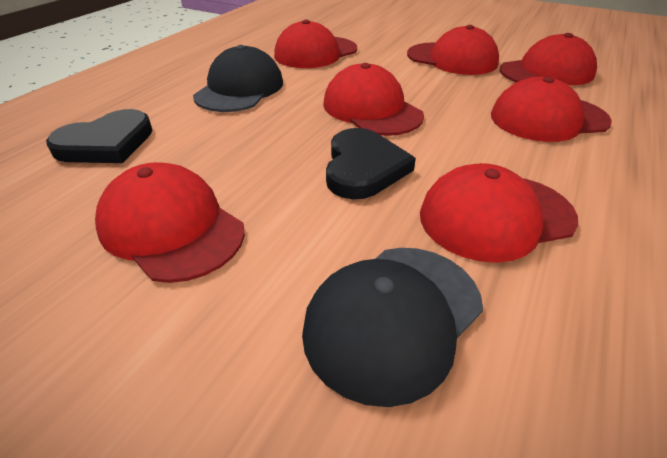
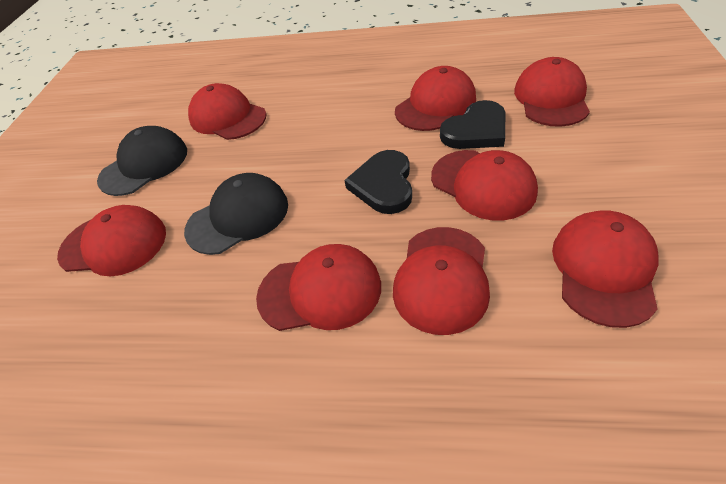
red cap: [95,162,245,283] [274,20,357,68] [323,63,424,136] [407,25,499,75] [420,163,578,263] [491,76,612,142] [500,33,597,85] = 7 -> [57,205,166,276] [188,83,267,140] [256,244,381,331] [393,227,490,335] [395,66,476,131] [431,150,538,221] [514,57,590,127] [552,210,659,328] = 8

